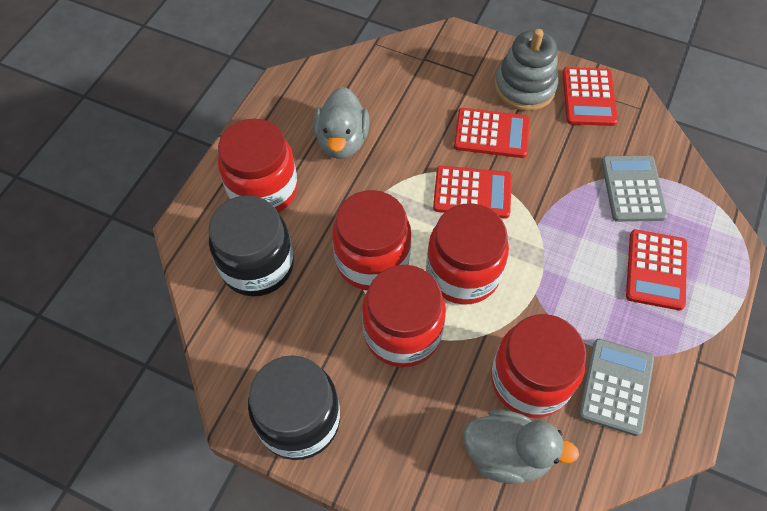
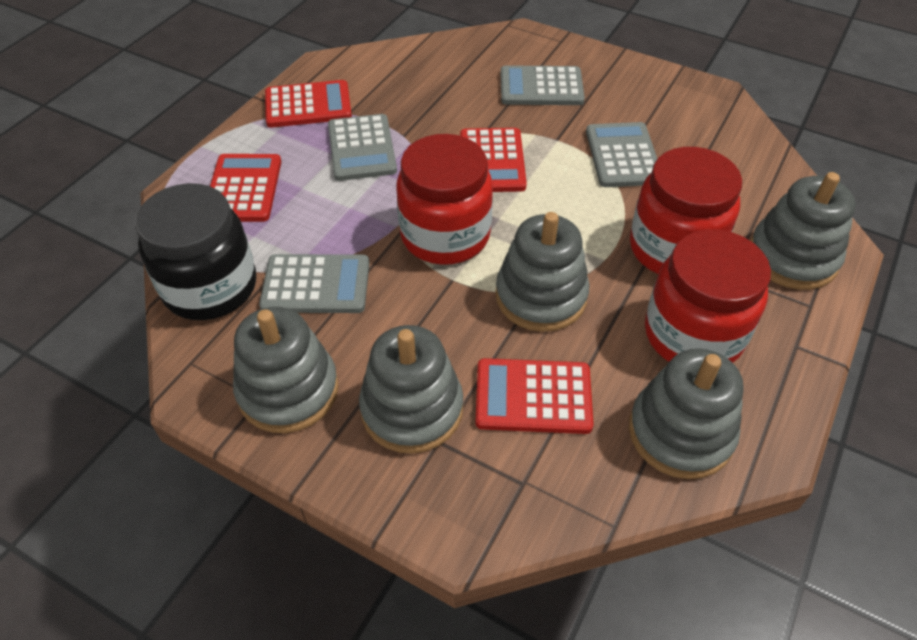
black jar: [209,195,294,297] [248,355,340,460] = 2 -> [135,183,256,320] = 1
grey calculator: [579,339,654,436] [601,155,668,222] = 2 -> [259,254,370,313] [328,114,397,181] [501,65,585,105] [586,122,657,187] = 4
grey duck: [313,87,369,159] [463,410,579,484] = 2 -> none = 0
grey stacking toy: [494,29,558,111] = 1 -> [233,307,339,433] [359,325,463,454] [495,212,589,332] [629,348,744,479] [750,172,856,290] = 5
red jar: [218,118,298,213] [332,190,411,291] [362,265,446,367] [426,203,509,305] [491,314,587,418] = 5 -> [397,134,493,265] [630,147,742,274] [645,229,771,363] = 3

